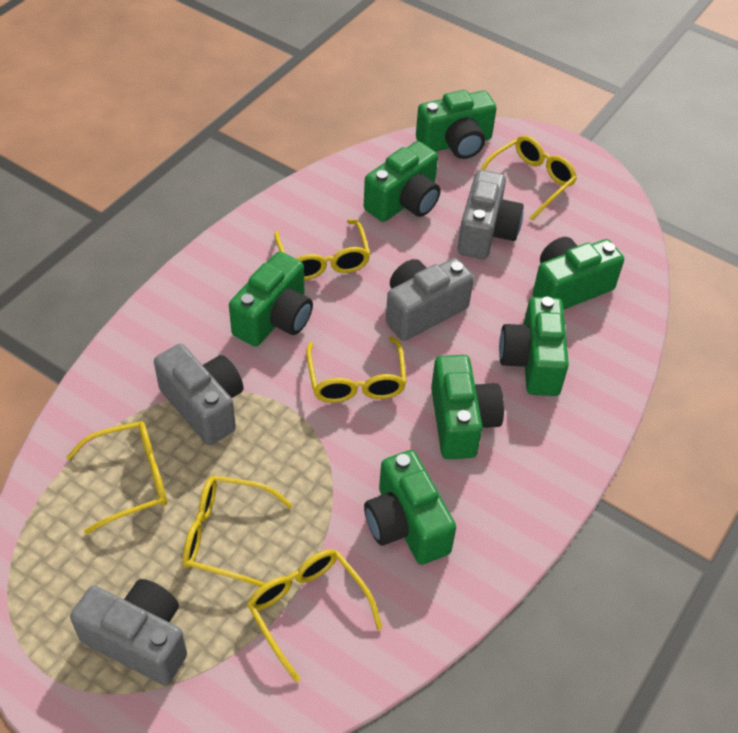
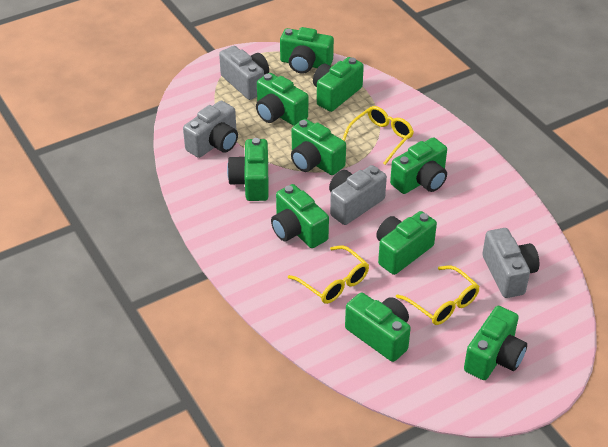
green camera: [229,252,313,347] [364,141,440,222] [364,450,456,565] [416,90,497,159] [431,355,504,459] [499,297,569,396] [533,237,624,309] = 7 -> [227,138,269,201] [256,73,308,126] [271,184,329,248] [280,27,334,74] [291,119,346,175] [313,57,364,112] [345,293,411,362] [376,211,437,275] [390,137,447,194] [464,306,527,380] = 10
yellow glasses: [66,421,167,535] [183,476,293,587] [247,549,383,682] [274,219,370,280] [306,336,407,403] [480,135,577,221] = 6 -> [288,245,369,304] [342,106,414,165] [396,265,480,325] = 3

